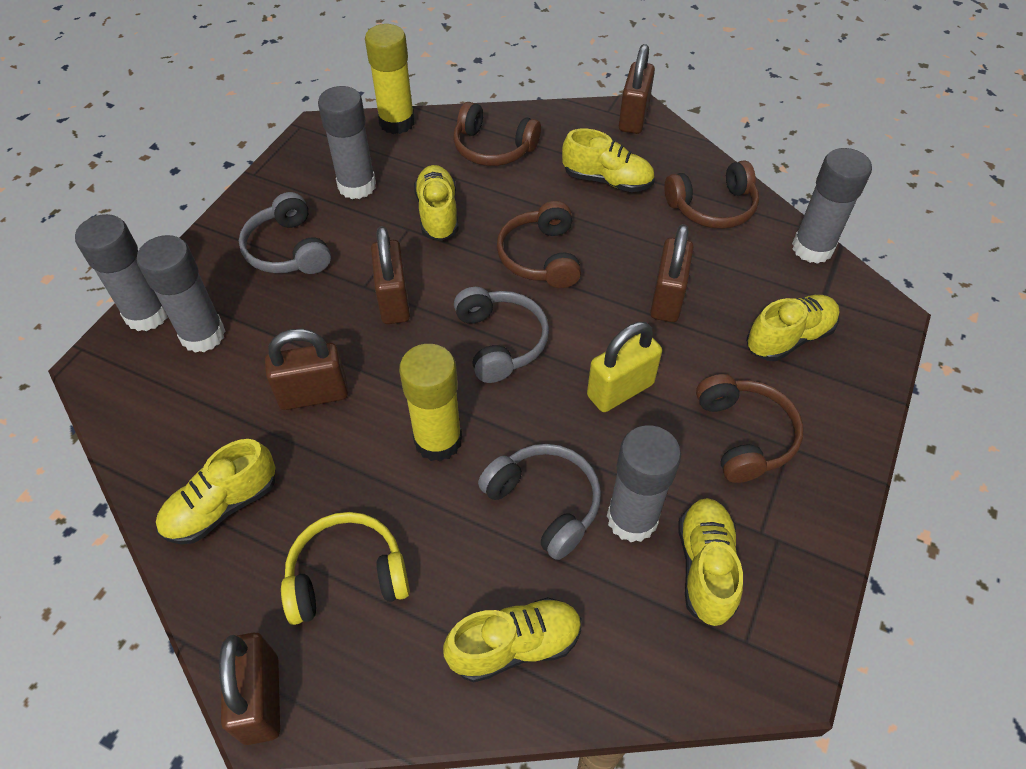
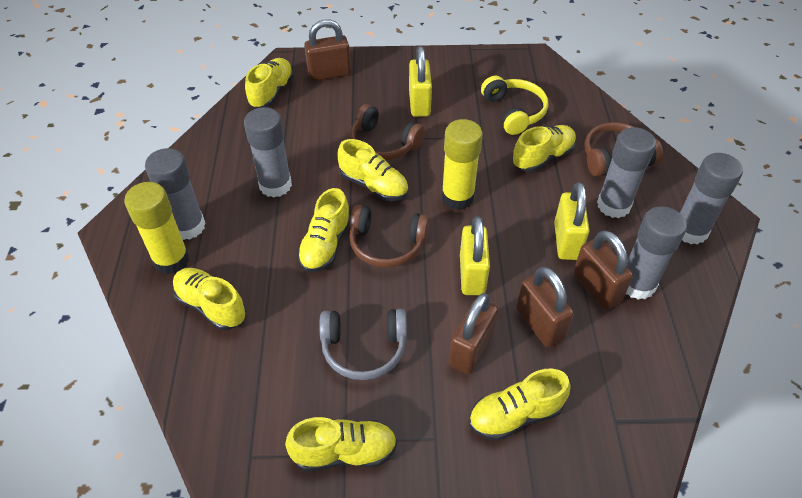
brown headphones: [453,102,541,166] [497,201,581,288] [664,160,759,229] [696,374,804,483] = 4 -> [349,205,429,268] [350,104,425,160] [585,122,663,176] = 3
brown padlock: [219,633,280,745] [265,329,348,410] [371,226,410,324] [619,44,655,134] [650,224,694,322] = 5 -> [304,19,351,81] [449,293,498,374] [516,267,574,347] [573,231,633,310] = 4
grey headphones: [239,192,331,274] [454,287,549,383] [478,444,601,560] = 3 -> [319,309,407,380] = 1
yellow padlock: [587,322,662,412] = 1 -> [409,46,432,117] [460,216,490,295] [554,182,589,260] = 3
yellow shoe: [156,439,276,544] [414,165,459,241] [443,597,582,682] [562,129,655,192] [678,498,743,626] [746,295,840,361] = 6 -> [172,268,246,330] [245,58,294,109] [285,417,397,471] [297,188,351,272] [338,139,408,201] [469,369,571,441] [512,125,576,172] = 7

